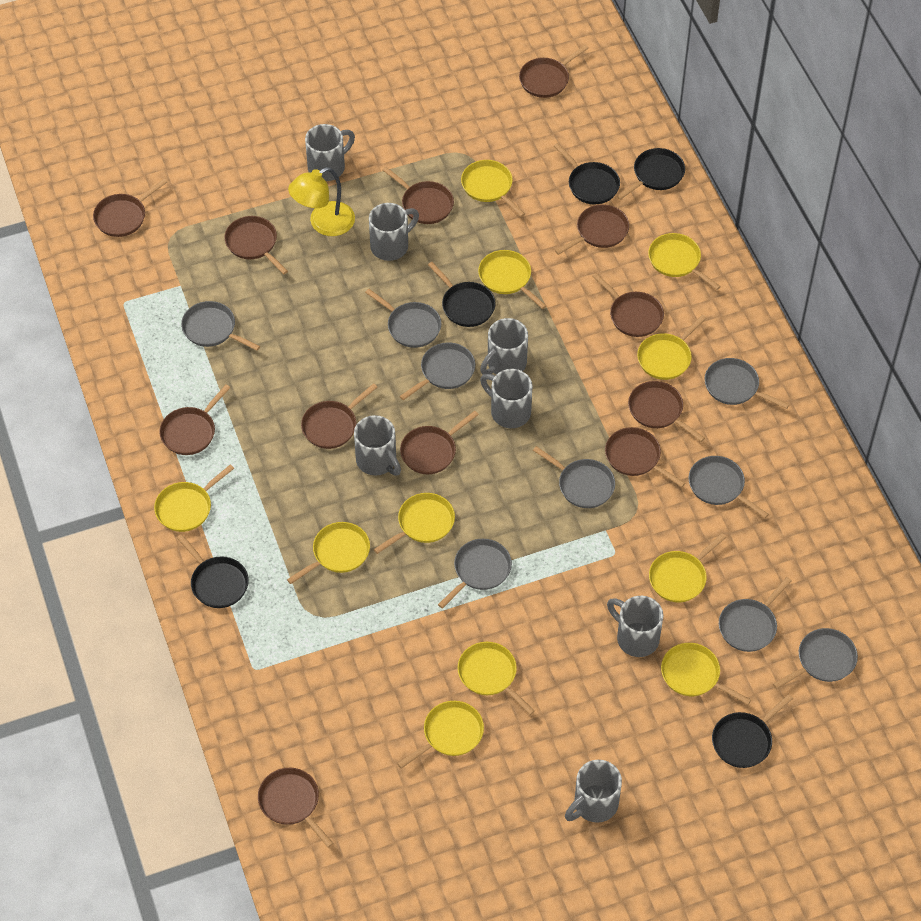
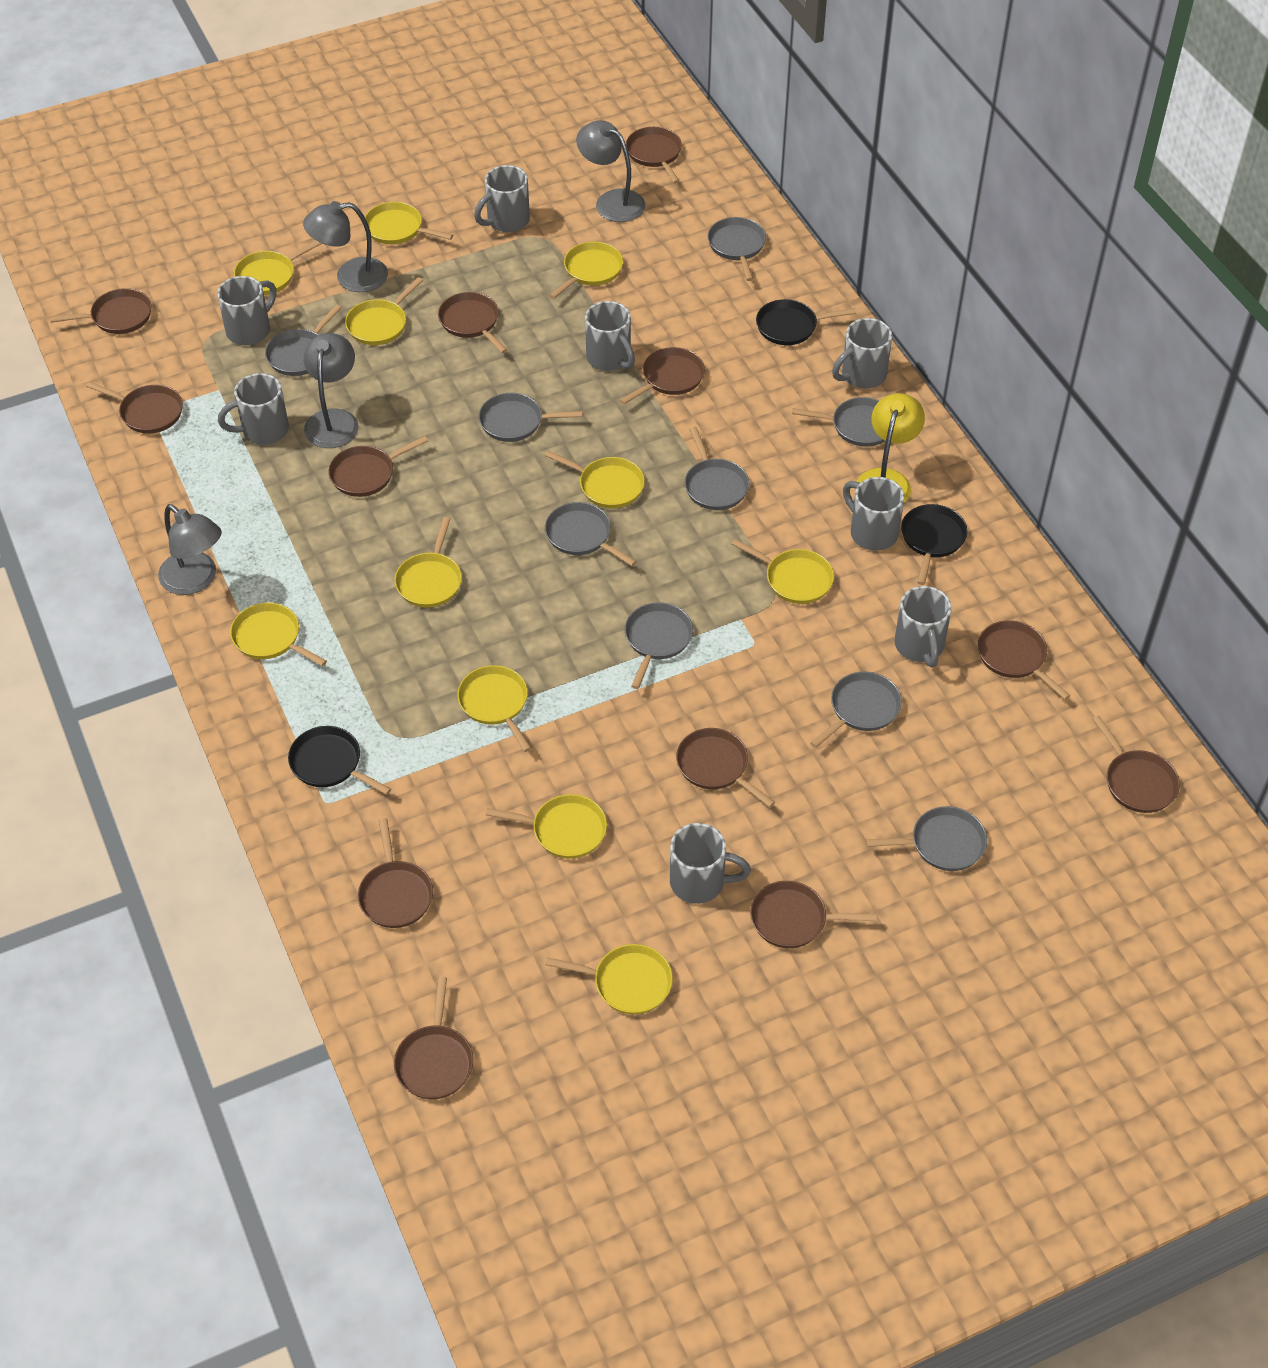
black pan: [177,534,249,608] [428,262,496,327] [554,143,620,205] [617,148,685,200] [712,694,793,768] = 5 -> [288,726,391,795] [756,299,856,345] [901,504,968,585] = 3
grey lamp: none = 0 -> [158,504,222,595] [303,201,388,292] [304,333,359,448] [576,120,645,222] = 4
grey mug: [305,124,355,181] [354,415,401,475] [369,203,419,261] [480,318,528,375] [480,369,532,428] [565,760,622,823] [607,596,663,657] = 7 -> [217,276,277,345] [218,373,289,445] [474,165,530,232] [585,301,635,371] [670,823,751,904] [832,318,892,388] [843,477,904,551] [894,586,952,667] = 8

